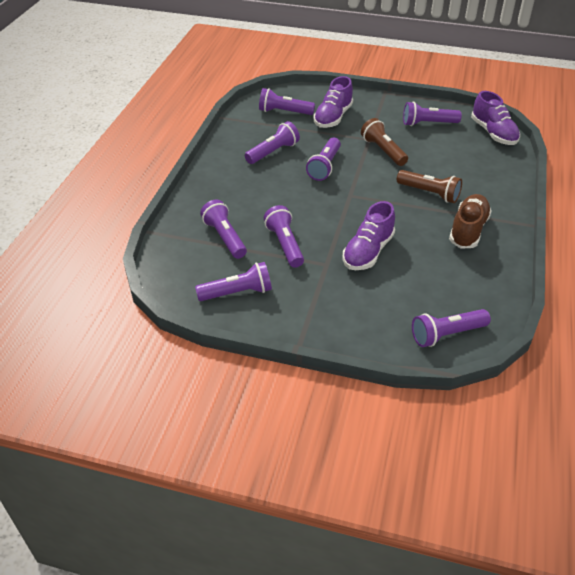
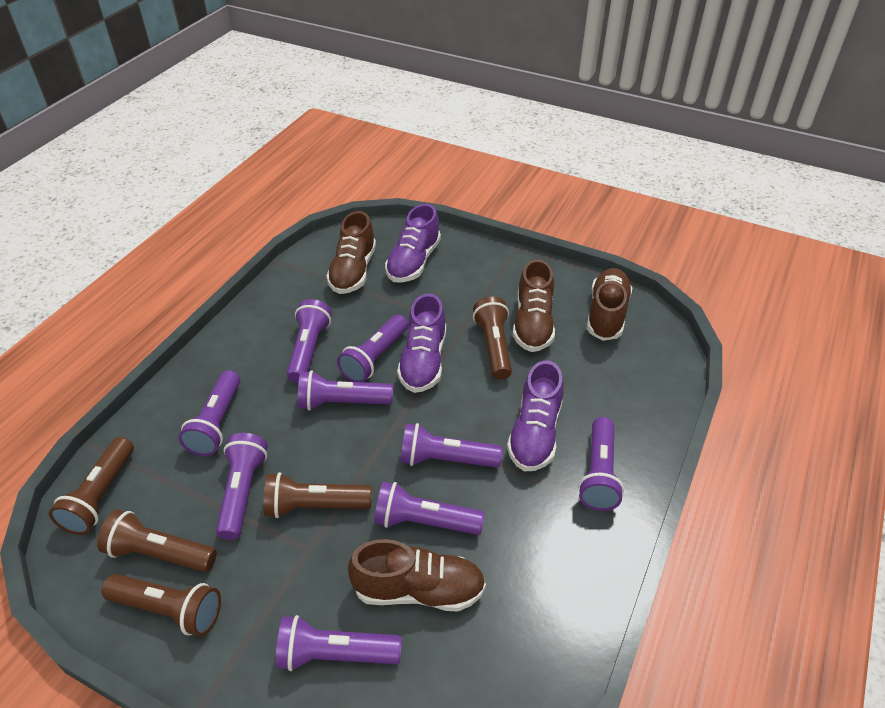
brown flashlight: [361,118,408,166] [397,170,462,203] = 2 -> [49,437,134,535] [97,510,217,572] [102,574,221,637] [264,472,372,518] [473,296,512,380] = 5
brown shoe: [449,194,492,249] = 1 -> [326,211,376,294] [348,539,486,611] [513,259,555,352] [587,268,633,341] = 4
purple flashlight: [195,262,272,301] [200,200,247,259] [245,121,300,164] [259,88,315,115] [264,205,304,268] [306,138,341,181] [403,102,462,126] [412,309,491,347] = 8 -> [179,370,240,456] [216,433,268,540] [276,615,402,671] [286,299,332,383] [298,370,393,411] [337,315,408,382] [374,482,485,535] [400,423,503,468] [578,417,624,511] = 9

